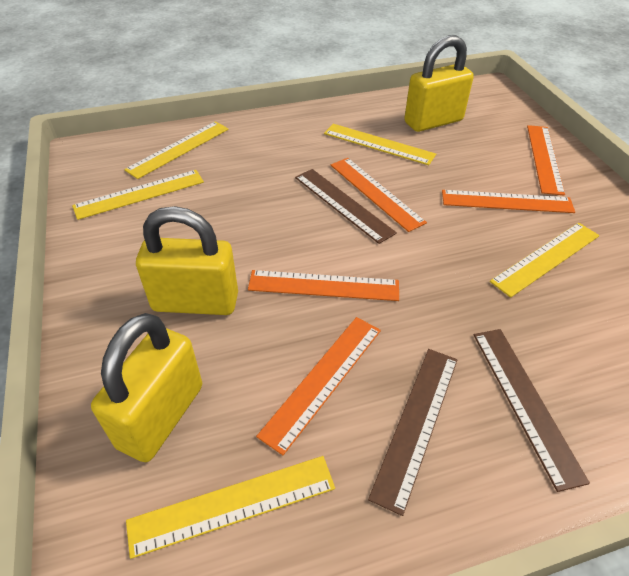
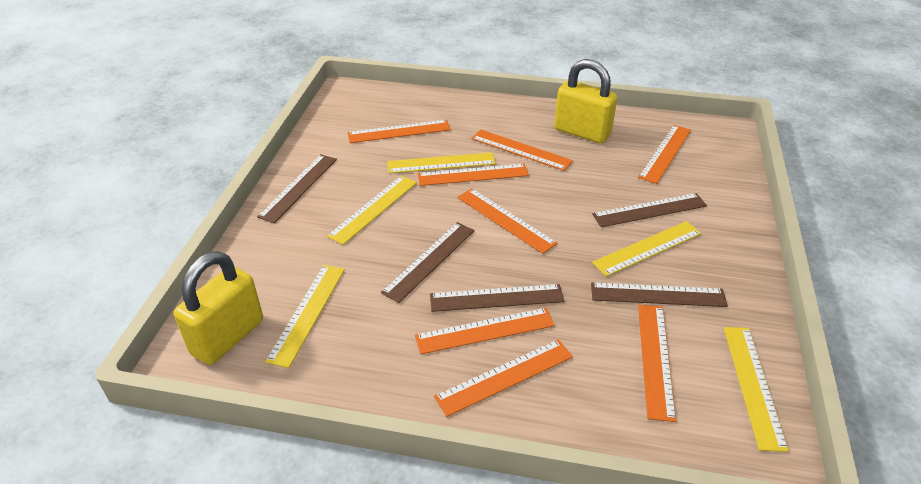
brown ruler: [295,169,397,244] [368,349,458,516] [474,329,590,492] = 3 -> [257,154,337,223] [381,222,475,303] [430,284,564,312] [591,282,728,307] [592,193,707,227] = 5
orange ruler: [248,270,399,301] [256,317,381,455] [331,158,427,232] [442,190,575,213] [527,125,565,196] = 5 -> [348,120,451,143] [415,308,555,354] [418,164,529,186] [434,339,573,417] [457,188,557,254] [471,129,573,171] [638,125,691,184] [638,305,676,422] = 8
yellow padlock: [91,313,202,462] [136,206,238,315] [404,35,474,132] = 3 -> [173,251,263,365] [554,59,618,144] = 2

